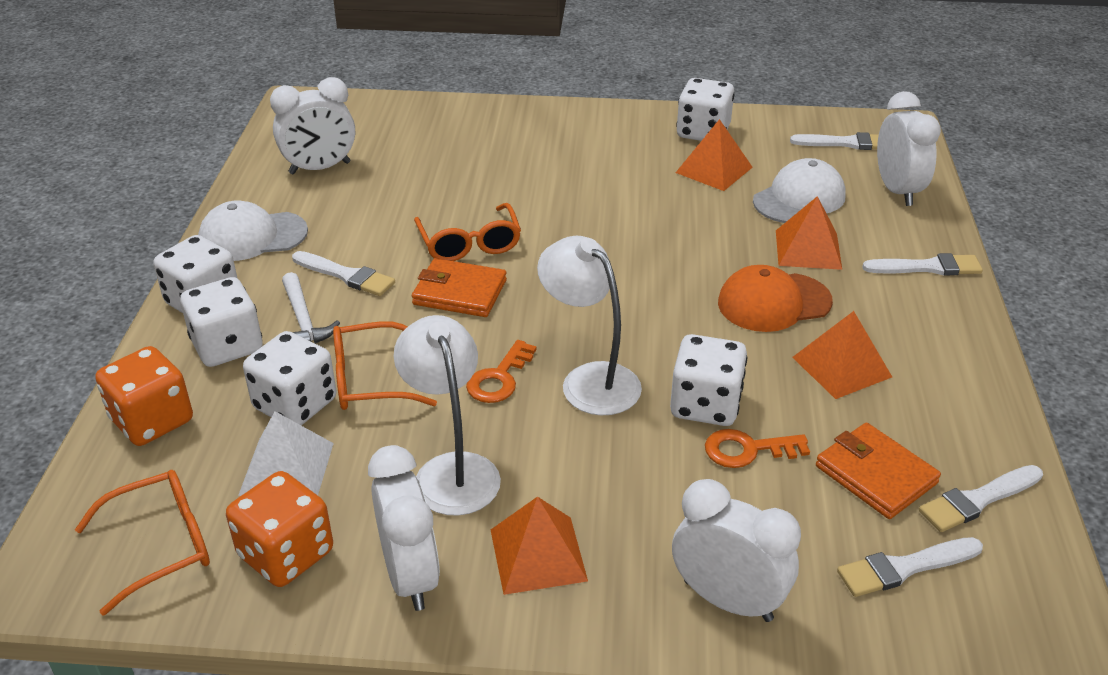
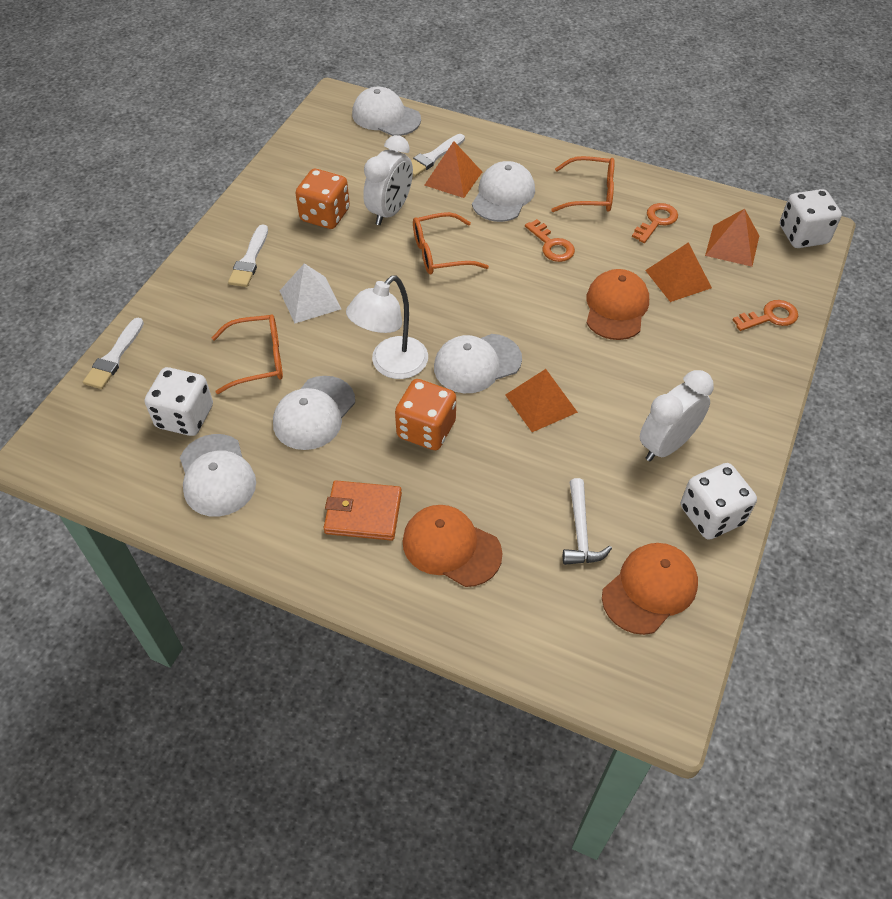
orange cap: [718,265,833,332] = 1 -> [402,505,502,587] [587,269,649,340] [602,543,698,635] = 3
orange key: [466,340,537,403] [705,429,810,468] = 2 -> [525,219,575,262] [632,203,678,243] [732,300,798,331] = 3
orange wallet: [412,258,507,317] [816,423,941,519] = 2 -> [323,480,402,541] = 1
white brush: [292,251,395,296] [790,132,879,150] [837,537,983,597] [862,253,983,275] [919,465,1043,532] = 5 -> [83,318,144,389] [228,224,268,287] [411,134,465,177] = 3
white cap: [198,200,308,261] [753,158,846,223] = 2 -> [180,434,256,517] [273,376,355,450] [352,87,421,136] [434,334,522,393] [472,161,535,222] = 5
white clock: [270,77,355,174] [368,445,440,611] [672,479,801,622] [877,91,941,206] = 4 -> [363,135,413,225] [640,370,714,462] = 2
white dice: [154,235,238,313] [180,277,263,367] [243,331,336,426] [670,334,747,426] [676,78,734,141] = 5 -> [145,367,213,436] [681,463,757,540] [780,189,842,248] = 3
white lamp: [394,315,501,516] [537,236,642,415] = 2 -> [346,275,428,379] = 1

